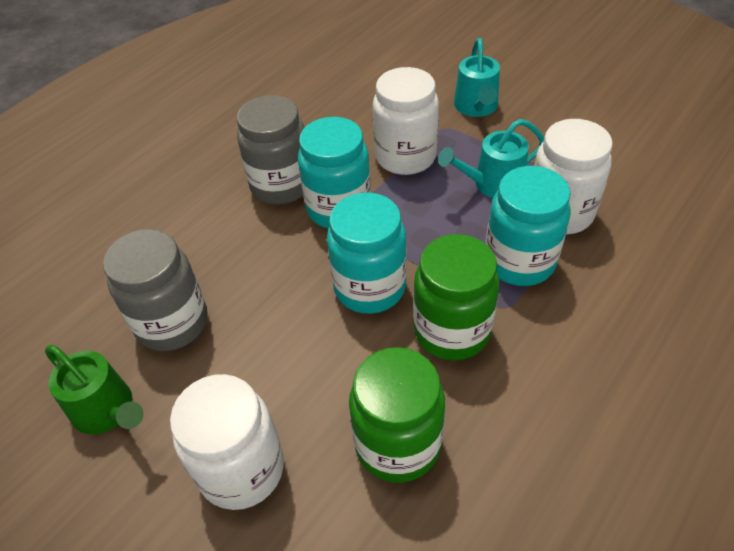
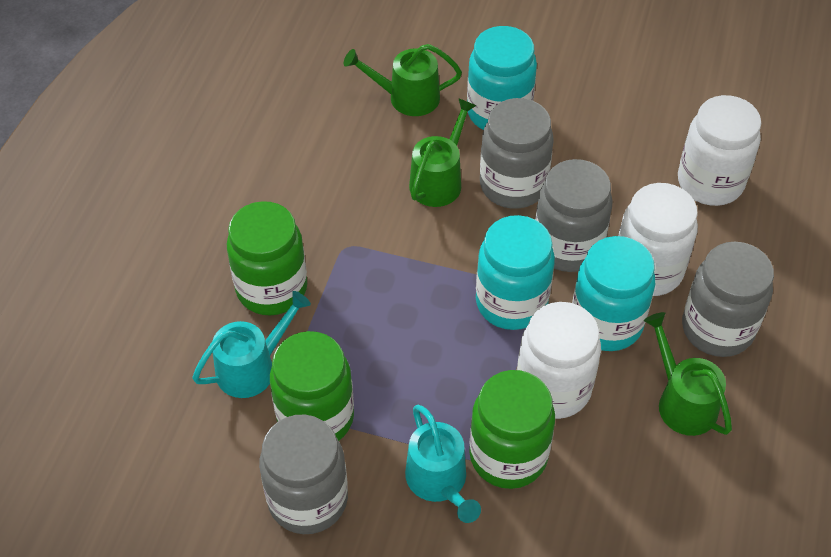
green jar: [349,347,445,483] [413,234,499,361] = 2 -> [227,201,307,316] [270,331,354,441] [469,370,555,489] = 3
green watering can: [45,345,143,434] = 1 -> [344,44,462,116] [409,98,477,207] [644,312,732,436] = 3
grey jar: [103,229,208,351] [237,95,305,205] = 2 -> [259,415,348,534] [480,98,554,209] [535,159,612,272] [682,242,774,357] = 4

